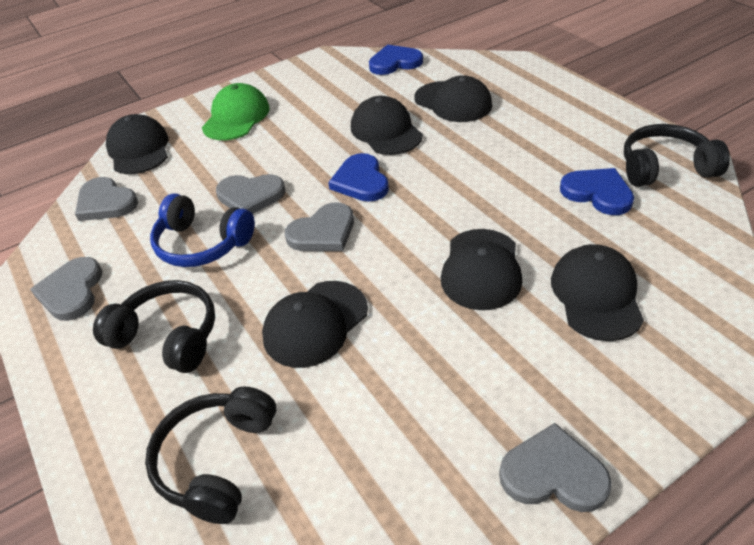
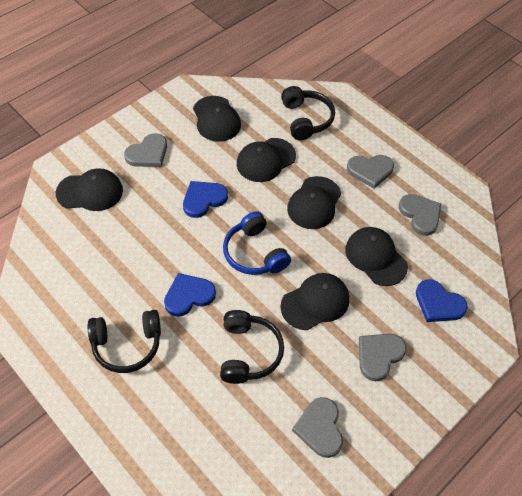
green cap: [202,83,269,140] = 1 -> none = 0

